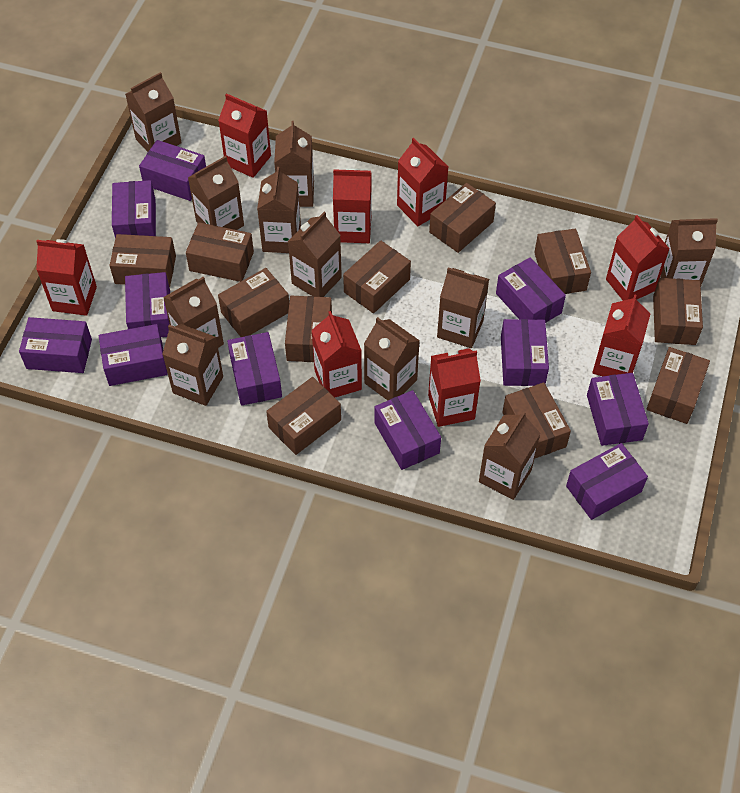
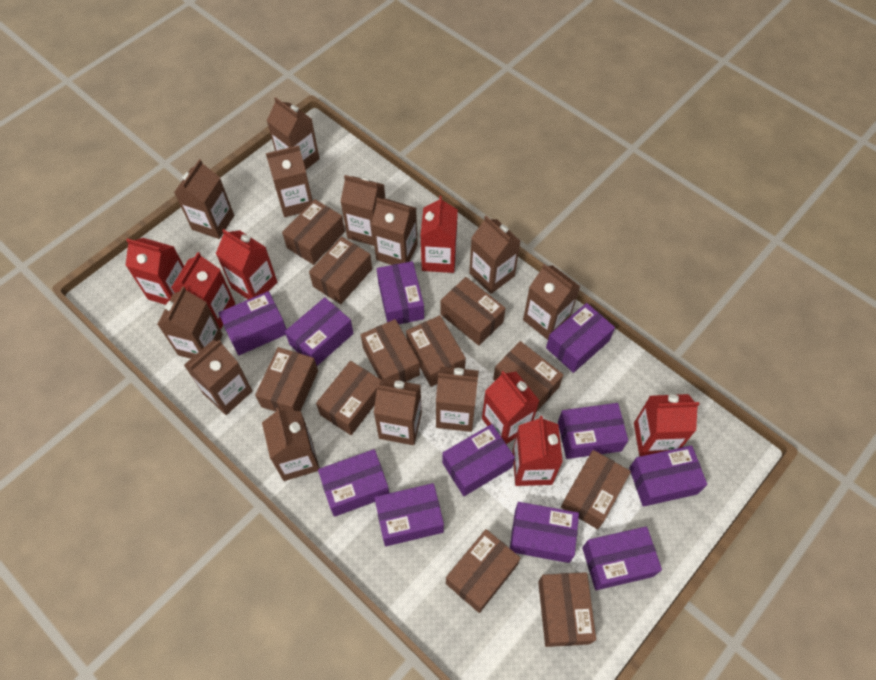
brown carton: [125,72,182,152] [162,324,223,406] [163,277,224,348] [188,156,244,230] [257,167,301,253] [274,121,314,207] [288,212,342,297] [364,317,420,400] [437,267,489,348] [479,411,541,500] [661,218,718,286] = 11 -> [157,286,223,359] [174,159,234,239] [184,340,253,415] [262,408,319,481] [266,145,313,217] [267,97,320,170] [340,175,385,246] [371,198,418,265] [374,378,422,445] [436,366,479,432] [469,216,521,294] [523,264,580,340] = 12
red carton: [36,239,97,316] [218,93,271,178] [311,311,362,397] [333,169,372,243] [397,138,448,226] [428,348,481,427] [592,294,651,376] [606,215,670,301] = 8 -> [125,238,184,305] [171,252,235,330] [216,229,277,300] [421,196,458,273] [482,371,539,444] [512,416,563,486] [634,394,699,456] = 7

